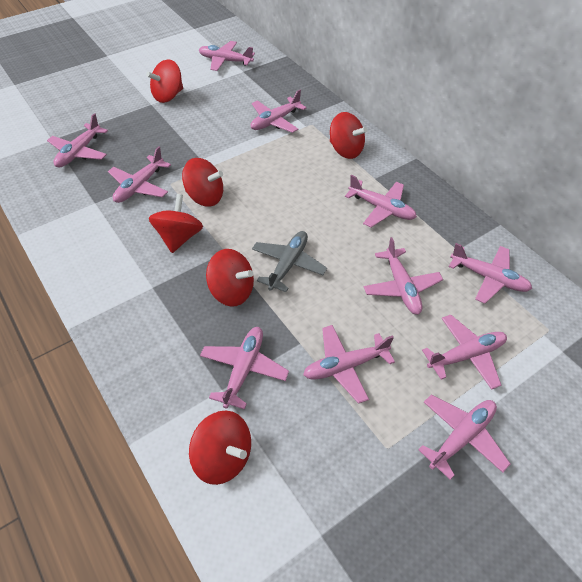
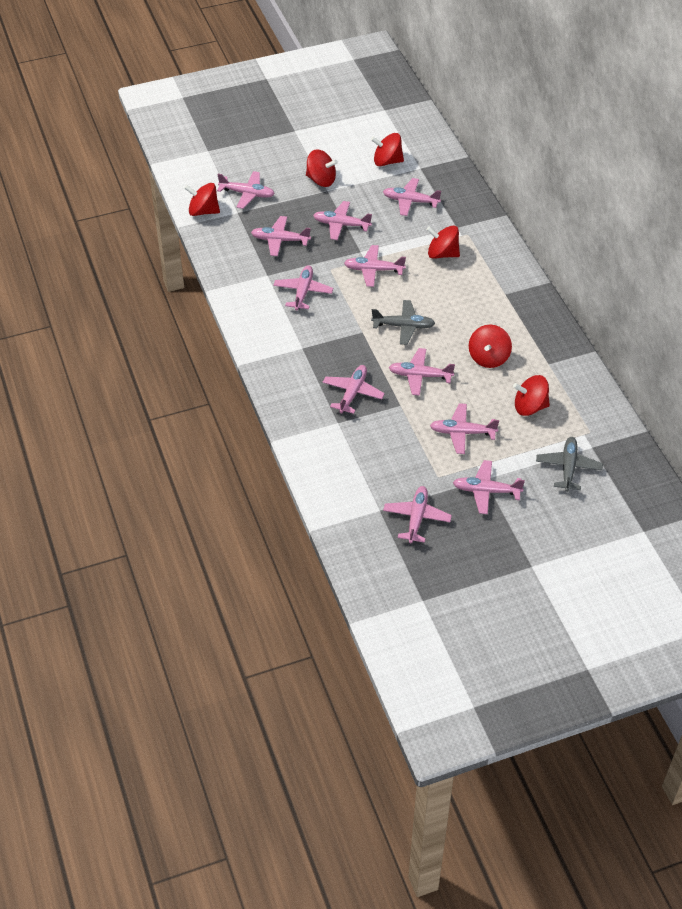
grey plane: [252,231,327,292] = 1 -> [371,300,435,345] [536,437,603,492] = 2

